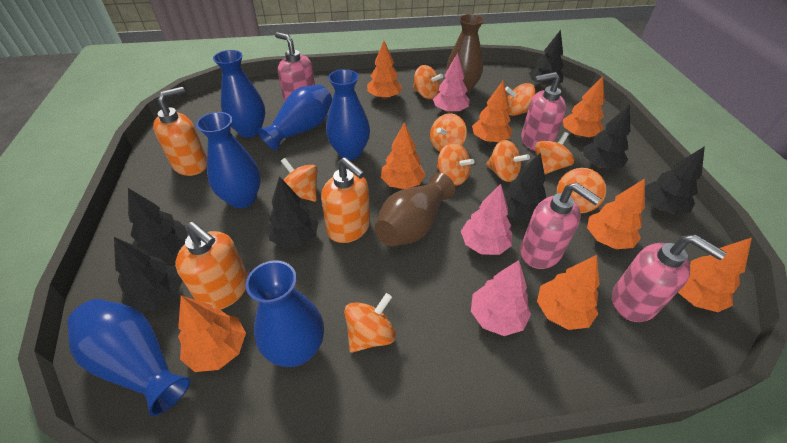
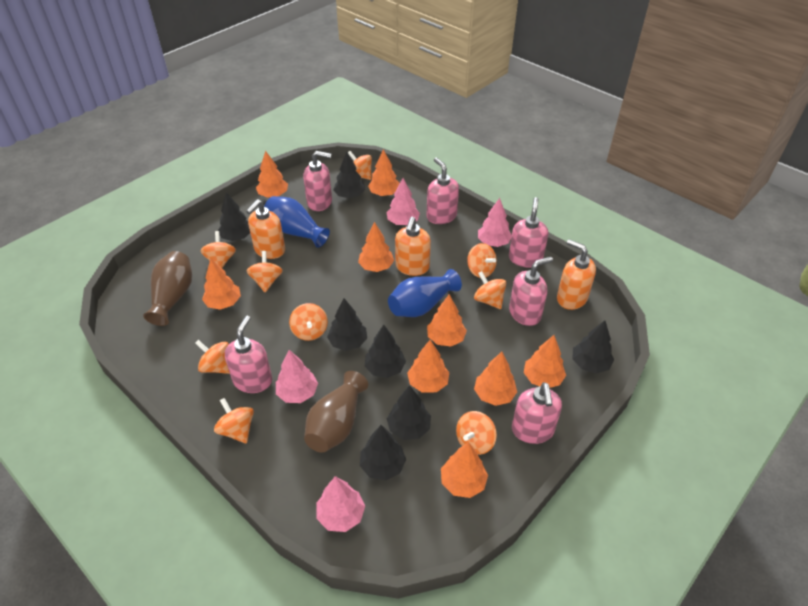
blue vase: [67,299,190,416] [196,112,261,208] [213,50,265,138] [246,260,324,367] [258,84,332,150] [326,69,370,160] = 6 -> [264,196,330,248] [388,269,462,317] = 2
orange tree: [178,295,246,372] [367,41,402,99] [381,122,425,189] [472,81,512,143] [537,255,600,330] [563,76,605,138] [587,179,645,249] [678,238,752,312] = 8 -> [202,258,241,310] [256,151,288,198] [358,222,394,272] [368,149,400,196] [407,340,449,393] [427,294,467,347] [441,442,488,498] [474,352,517,406] [524,335,566,388] = 9
pink soap dispenser: [275,32,315,102] [520,183,601,269] [521,72,566,151] [612,234,727,322] = 4 -> [225,315,272,393] [303,151,332,211] [427,158,459,224] [509,197,548,268] [509,257,553,326] [512,382,562,444] = 6
pink tree: [433,53,470,113] [461,184,512,255] [471,260,531,336] = 3 -> [276,350,318,403] [316,476,365,532] [386,178,420,225] [478,198,512,247] = 4

